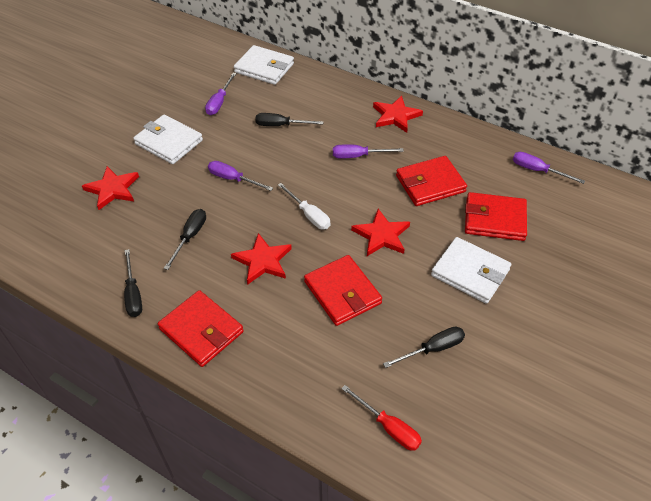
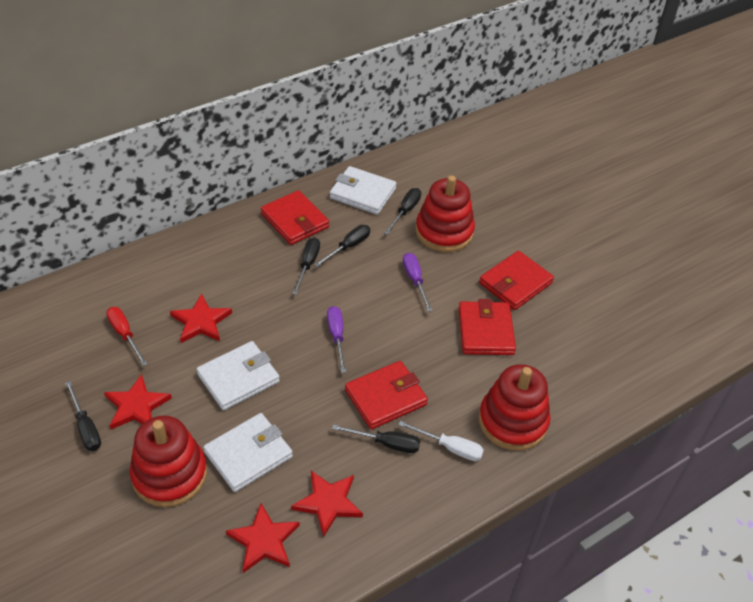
black screwdriver: [124,249,142,317] [164,209,206,270] [255,113,324,126] [383,327,465,368] = 4 -> [65,381,101,451] [293,238,320,295] [314,225,370,267] [332,424,420,453] [384,188,421,235] = 5
purple screwdriver: [205,73,236,115] [208,161,273,191] [333,144,404,158] [513,152,585,184] = 4 -> [327,306,346,373] [403,253,433,312] = 2
red stacking toy: none = 0 -> [130,416,207,507] [416,175,475,252] [479,364,550,451] = 3

